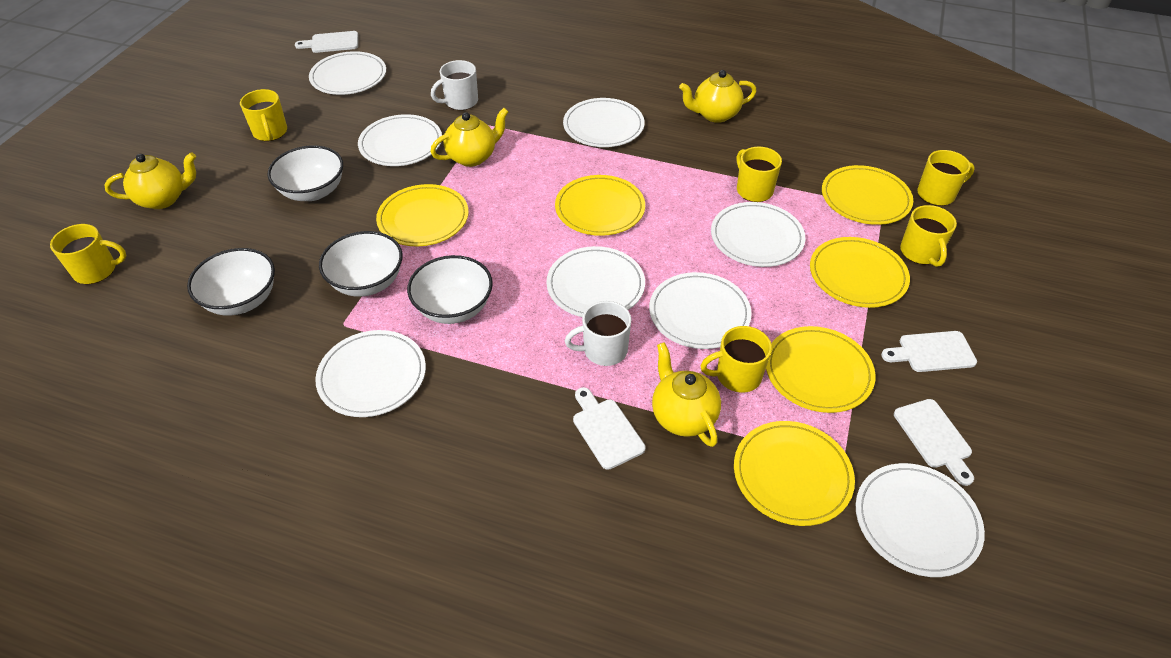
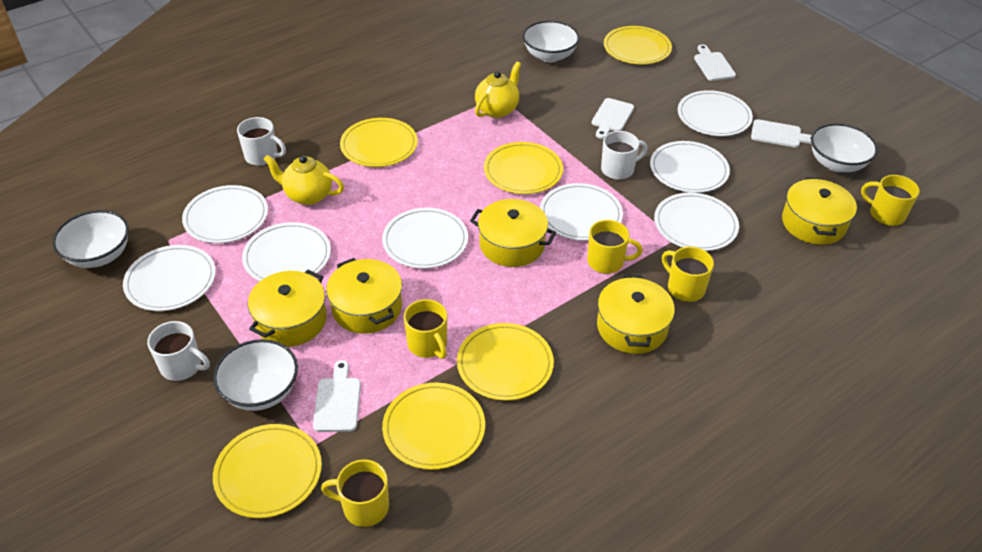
white mug: [431,60,478,110] [565,301,631,366] = 2 -> [147,321,210,381] [237,117,286,166] [601,131,648,180] = 3
yellow mug: [50,224,126,284] [240,89,287,141] [700,326,772,393] [737,147,782,202] [900,205,957,267] [917,150,975,206] = 6 -> [321,459,389,527] [404,299,447,359] [587,220,643,274] [662,247,714,302] [861,175,920,226] = 5
yellow pot: none = 0 -> [248,270,327,347] [326,258,402,334] [470,199,556,267] [597,275,675,354] [782,177,857,245] = 5
yellow teapot: [104,152,196,209] [431,108,509,167] [652,342,721,447] [679,70,757,123] = 4 -> [263,155,344,205] [475,62,521,118] = 2

